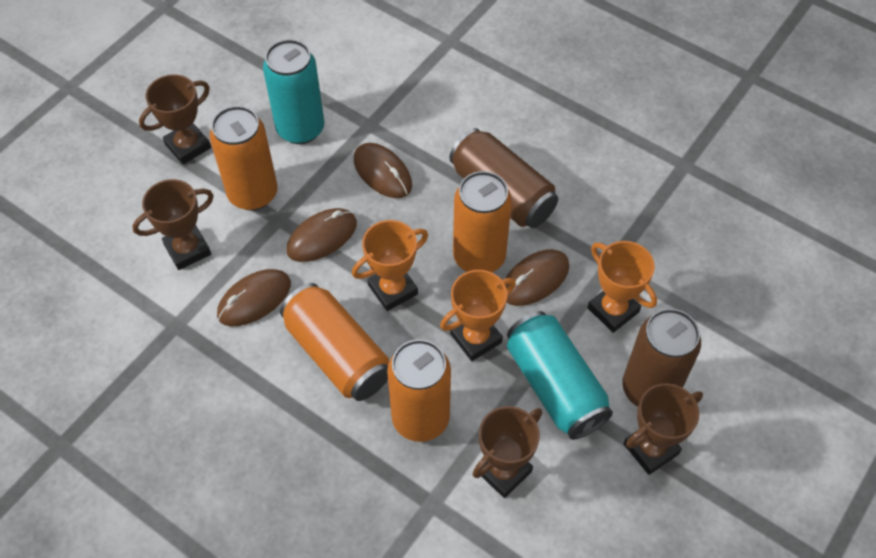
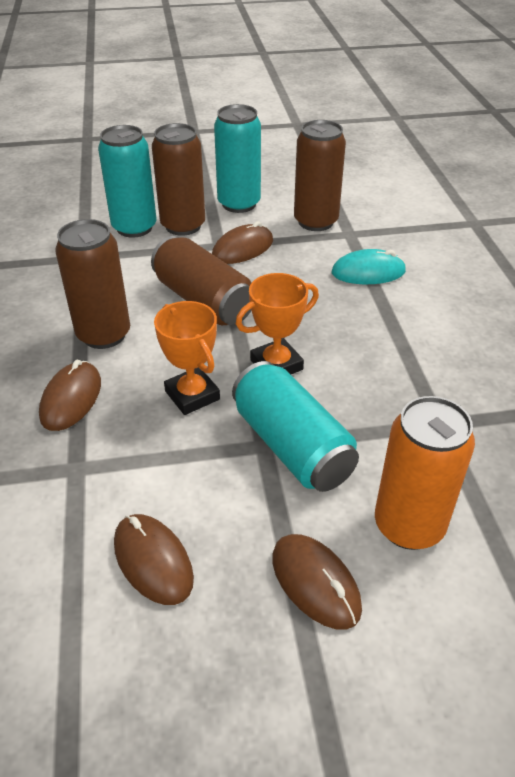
brown can: [449,128,558,228] [622,309,701,407] = 2 -> [55,219,130,349] [151,236,252,325] [152,123,205,236] [294,120,346,231] = 4
brown trophy: [132,179,214,270] [139,74,211,165] [472,406,542,498] [623,383,703,475] = 4 -> none = 0
orange can: [210,106,278,211] [280,283,389,401] [387,339,451,442] [453,171,512,272] = 4 -> [375,396,475,550] = 1
orange trophy: [352,220,428,311] [440,270,516,361] [587,241,657,333] = 3 -> [154,301,220,415] [236,273,319,374] = 2
turquoise can: [263,39,324,144] [507,311,613,440] = 2 -> [98,125,157,238] [214,104,261,213] [232,361,359,492] = 3
turquoise mouse: none = 0 -> [332,249,406,284] = 1

